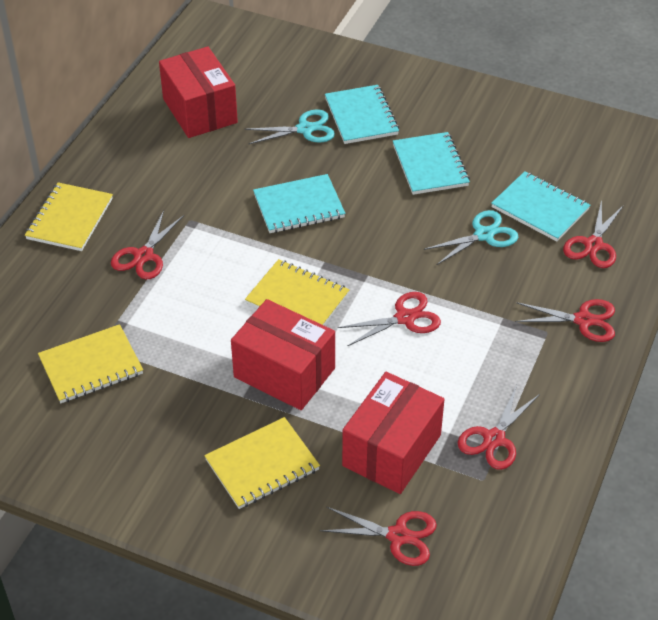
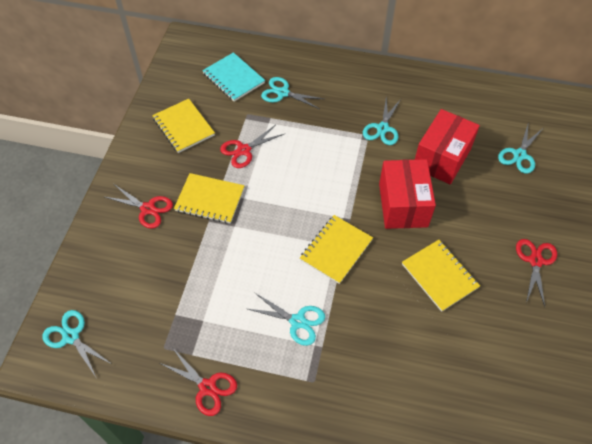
red box: [159,46,238,138] [231,299,335,410] [342,372,445,494] = 3 -> [379,159,436,229] [415,109,480,184] = 2
red scissors: [111,210,184,279] [320,507,437,566] [338,292,441,346] [458,385,540,470] [515,299,615,342] [563,200,624,268] = 6 -> [105,184,173,229] [160,347,237,416] [220,125,284,168] [516,239,557,306] = 4
turquoise notebook: [253,174,345,233] [325,85,399,144] [393,132,470,195] [491,171,590,241] = 4 -> [202,52,265,102] = 1
turquoise scissors: [244,109,335,145] [424,210,518,265] = 2 -> [42,310,113,377] [248,293,325,346] [261,77,324,109] [363,96,401,145] [498,122,542,174] = 5

